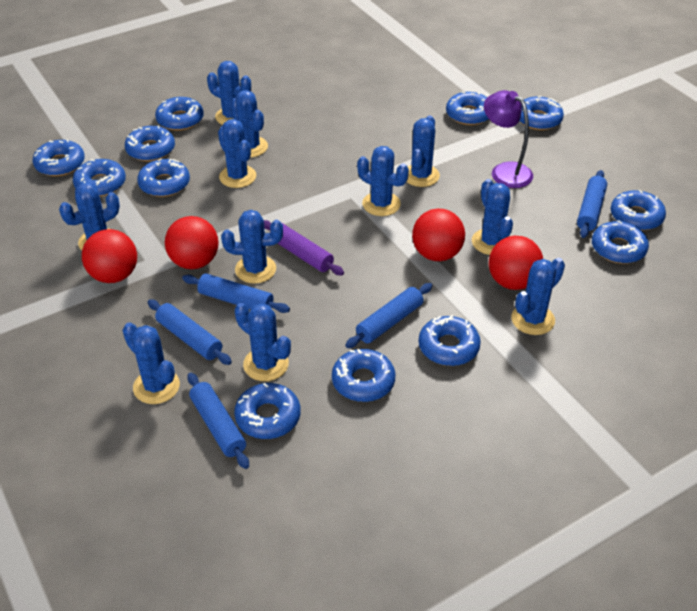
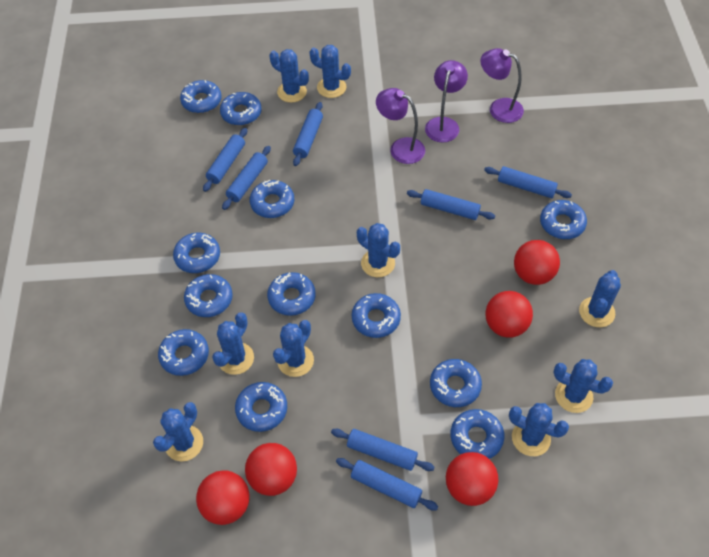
blue cactus: [59,183,120,250] [122,323,180,404] [207,61,251,125] [218,119,256,188] [221,210,283,284] [231,90,268,158] [235,303,291,381] [357,146,409,216] [406,116,440,187] [472,179,513,255] [511,258,565,335] = 11 -> [153,402,203,461] [212,312,254,375] [269,49,309,103] [273,320,314,377] [309,45,351,98] [357,223,400,277] [509,403,569,456] [553,359,613,413] [579,270,621,327] = 9
blue rolling pin: [148,299,232,365] [182,273,290,313] [187,373,249,469] [345,283,432,348] [577,170,607,238] = 5 -> [203,128,247,192] [222,146,271,210] [293,102,323,166] [331,429,435,471] [336,458,438,510] [407,189,495,220] [484,166,572,198] = 7
purple lamp: [484,90,533,188] = 1 -> [376,88,425,164] [425,60,468,143] [481,48,524,123] = 3
purple rolling pin: [264,220,344,275] = 1 -> none = 0
red ball: [82,229,137,283] [165,216,219,269] [412,209,465,261] [489,236,543,290] = 4 -> [196,470,249,525] [245,443,297,496] [446,452,499,506] [485,291,533,338] [514,240,560,285] = 5

